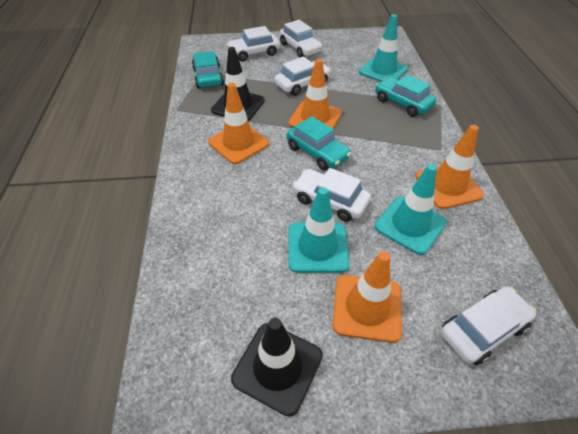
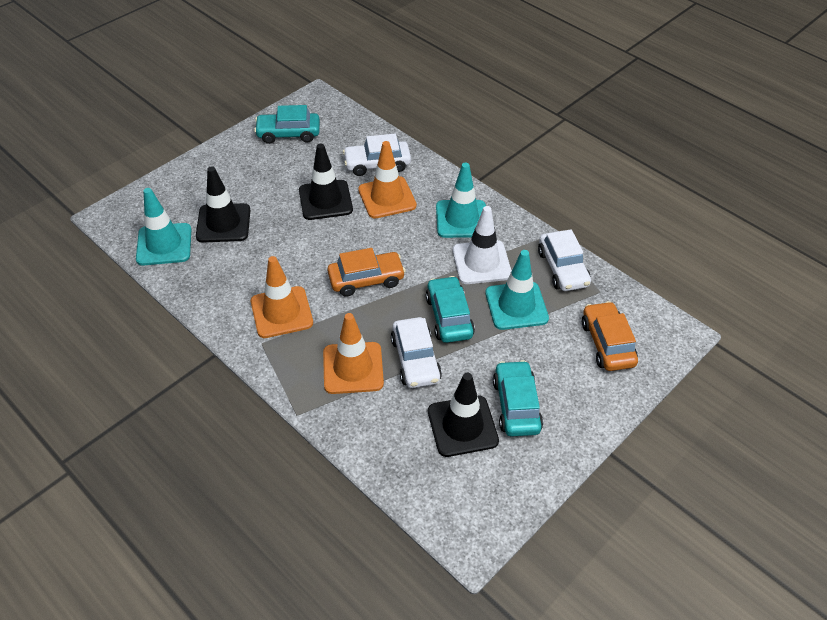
black traffic cone: [211,47,264,121] [231,318,323,417] = 2 -> [196,166,250,242] [299,144,353,220] [428,373,499,457] = 3
orange car: none = 0 -> [327,248,406,297] [582,301,638,371] = 2
orange traffic cone: [208,83,269,164] [289,59,342,129] [333,251,402,343] [415,125,484,209] = 4 -> [251,256,313,338] [323,313,384,394] [358,141,417,219] = 3
white car: [226,26,280,61] [275,56,331,96] [279,20,322,58] [292,168,371,222] [441,286,536,365] = 5 -> [343,134,411,176] [391,317,442,388] [538,229,591,291] = 3
white traffic cone: none = 0 -> [453,206,512,284] = 1

